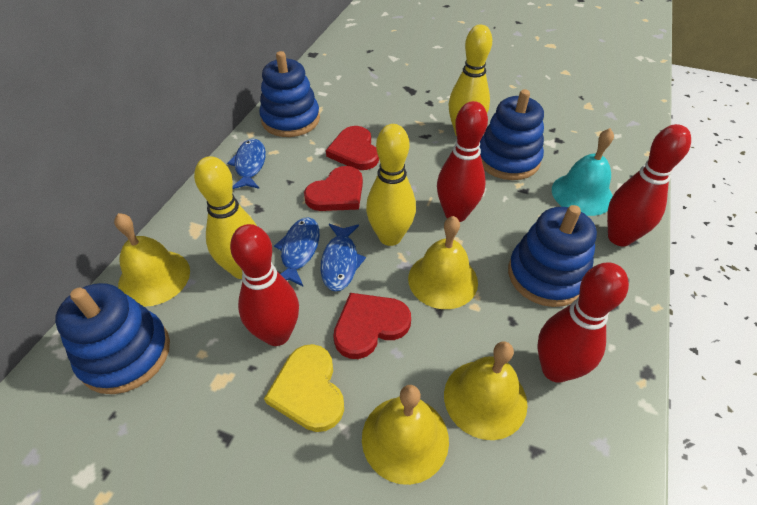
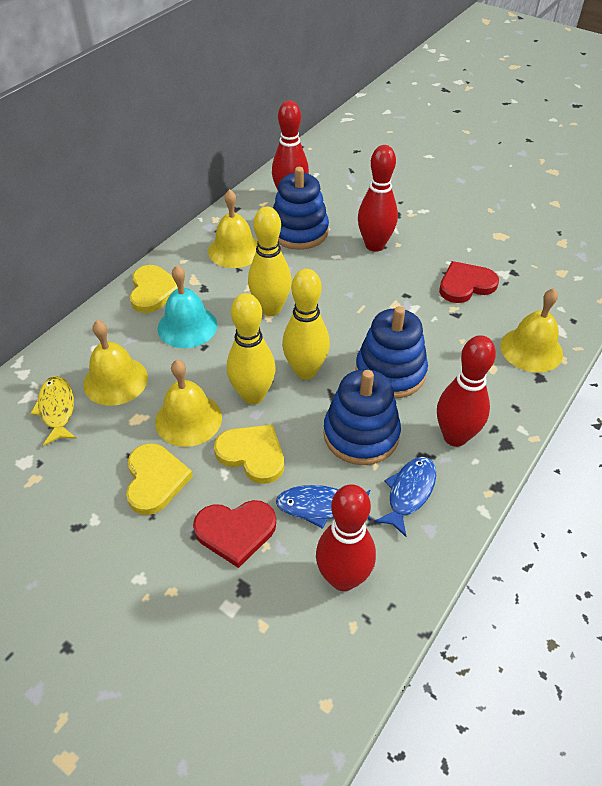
blue fish: [227,139,266,189] [274,217,320,287] [321,224,366,292] = 3 -> [276,485,371,529] [374,457,436,537] = 2
blue stacking toy: [55,283,170,394] [259,51,320,137] [480,89,544,180] [508,205,597,307] = 4 -> [273,167,329,250] [323,369,401,465] [355,306,428,398] = 3
red heart: [304,166,363,211] [326,126,379,170] [333,293,411,359] = 3 -> [193,500,276,568] [439,261,499,303] = 2
yellow fish: none = 0 -> [30,376,77,446] = 1
yellow heart: [264,344,344,432] = 1 -> [126,443,193,515] [130,265,178,313] [214,424,284,484] = 3

